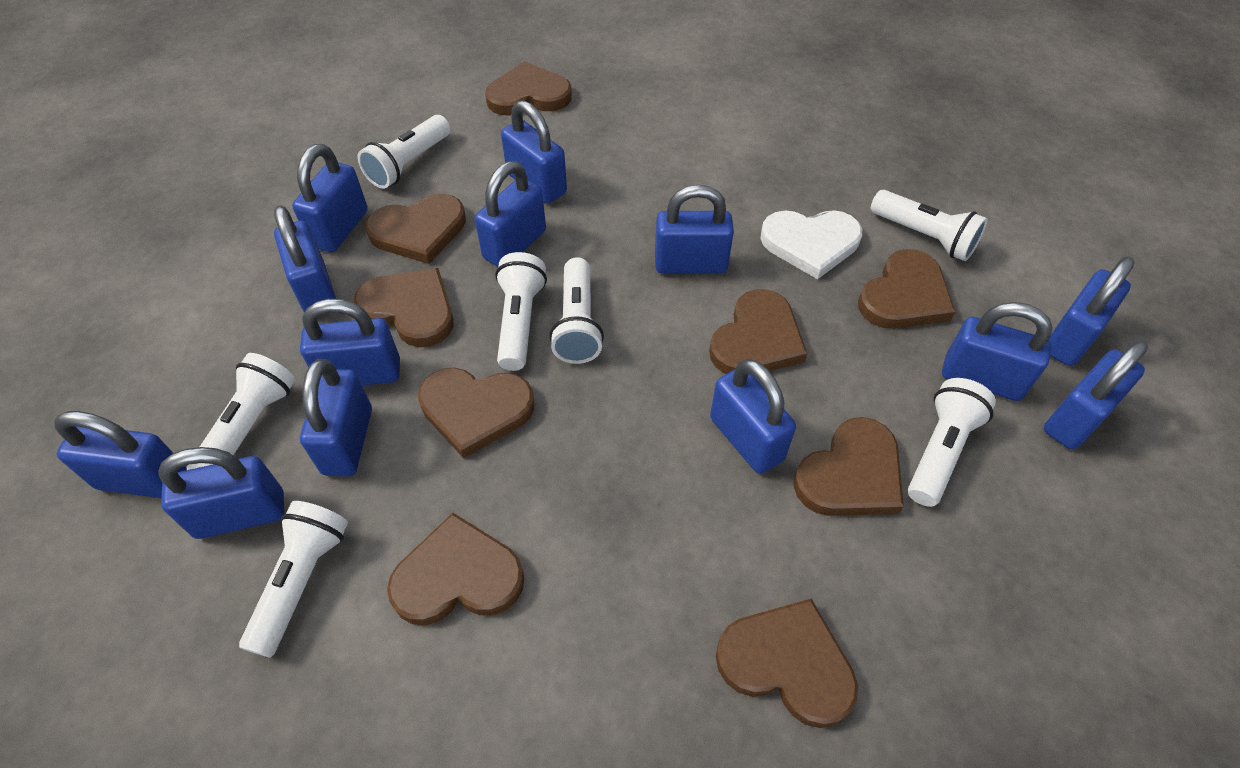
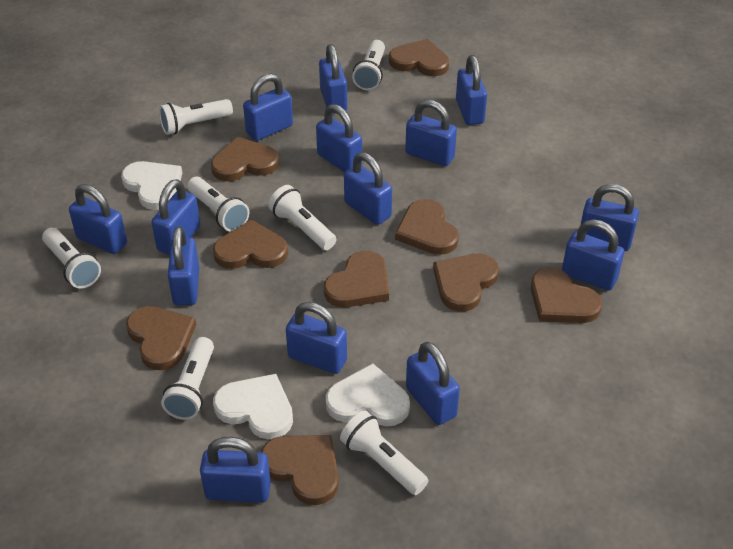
blue padlock: [54,411,187,498] [158,447,284,539] [274,206,336,312] [292,144,367,252] [300,299,400,385] [300,359,372,476] [475,161,546,267] [501,100,567,204] [655,185,734,273] [710,359,796,474] [942,302,1053,401] [1044,340,1148,449] [1049,256,1135,366] = 13 -> [69,184,127,254] [151,179,200,255] [168,226,199,305] [200,437,271,503] [243,74,293,141] [286,302,347,374] [316,104,362,172] [319,44,347,114] [344,152,392,225] [405,100,457,166] [406,342,460,425] [456,55,487,125] [562,219,624,291] [581,184,639,251] = 14
white heart: [760,210,862,279] = 1 -> [121,161,182,210] [213,374,293,439] [326,363,410,426] = 3

